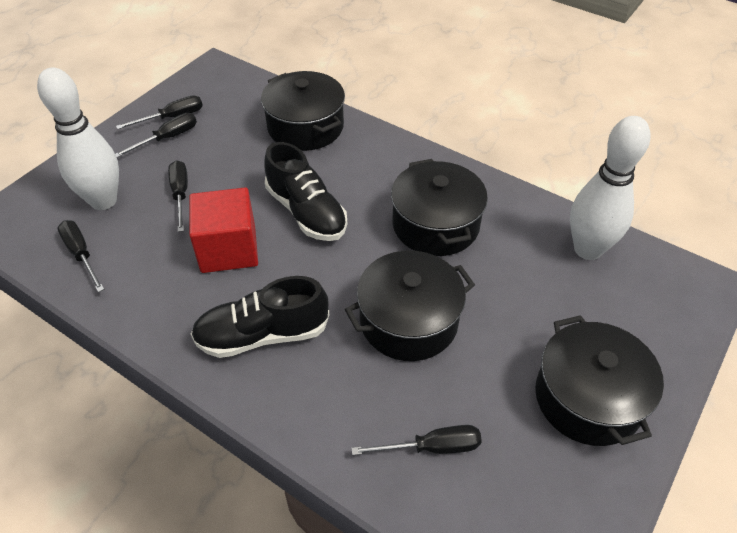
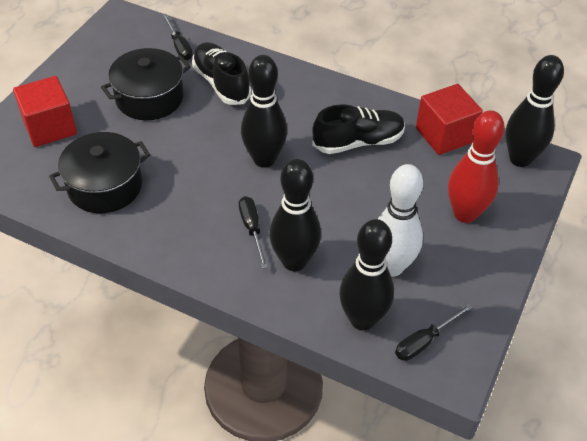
black bowling pin: none = 0 -> [241,55,287,168] [269,159,321,271] [339,219,394,331] [506,55,564,167] = 4
black pot: [261,71,345,151] [345,250,475,361] [391,159,488,256] [535,315,664,446] = 4 -> [49,132,150,213] [101,48,191,120] = 2
black screwdriver: [58,220,104,292] [115,113,197,157] [116,95,203,129] [168,160,188,232] [351,425,482,455] = 5 -> [162,14,193,60] [239,196,268,268] [395,304,473,361] = 3
red bowling pin: none = 0 -> [448,110,505,223] = 1
red cube: [189,187,258,273] = 1 -> [13,76,77,147] [416,84,483,155] = 2
white bowling pin: [37,67,119,210] [570,116,650,260] = 2 -> [378,164,423,277] = 1

